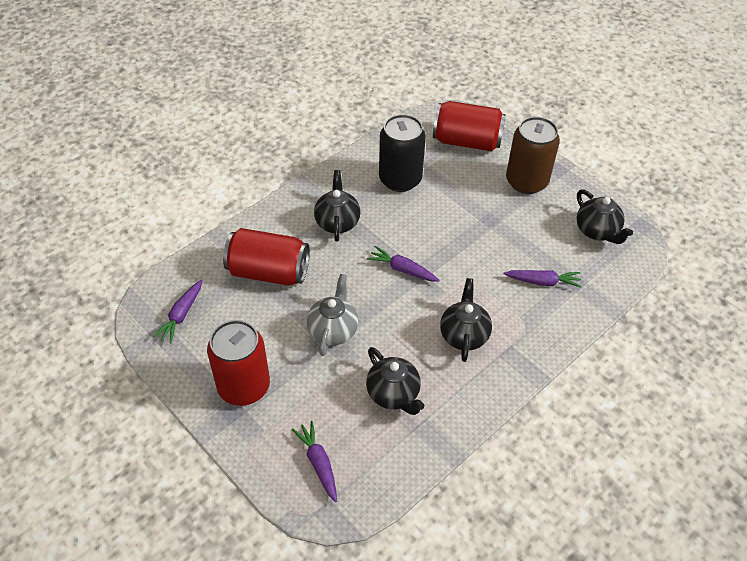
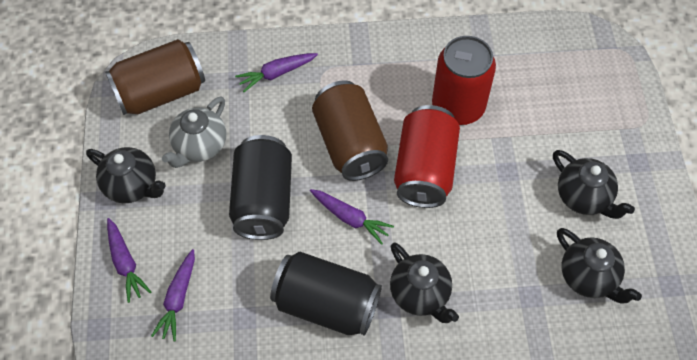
black can: [379,114,426,192] = 1 -> [229,135,292,240] [270,252,382,336] = 2
brown can: [506,117,560,194] = 1 -> [105,39,205,115] [312,80,388,181] = 2
red can: [207,320,270,406] [223,228,310,286] [433,101,506,151] = 3 -> [394,105,460,208] [432,36,496,125] = 2

